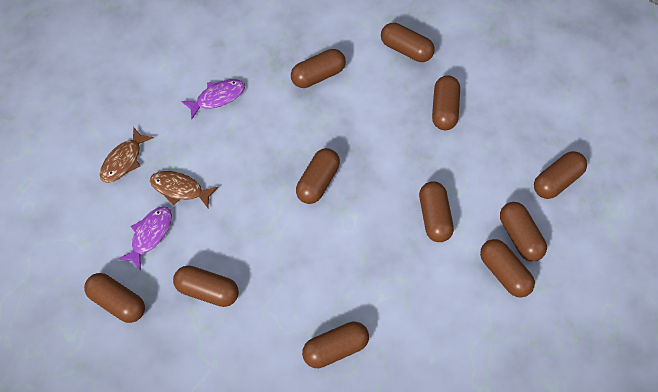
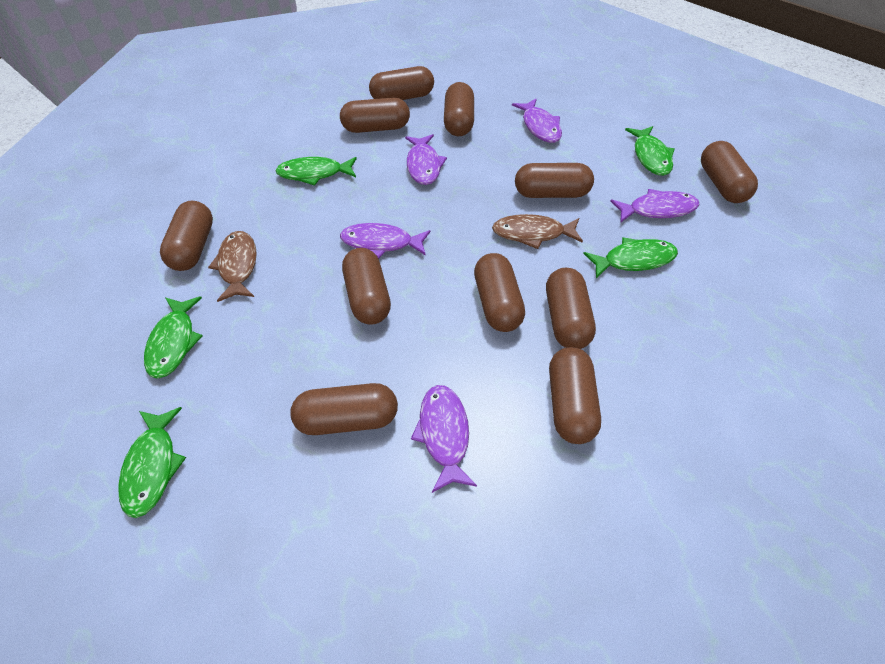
green fish: none = 0 -> [118,407,186,518] [144,297,202,379] [275,157,357,186] [583,237,678,278] [625,126,674,176] = 5
purple fish: [118,206,172,270] [181,79,245,119] = 2 -> [340,223,430,259] [405,134,447,185] [411,385,477,493] [512,99,562,143] [610,189,700,223] = 5

